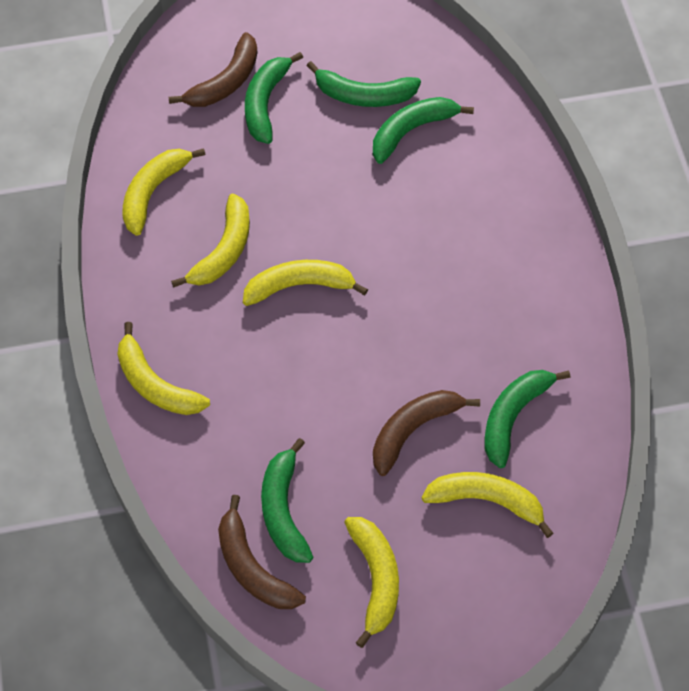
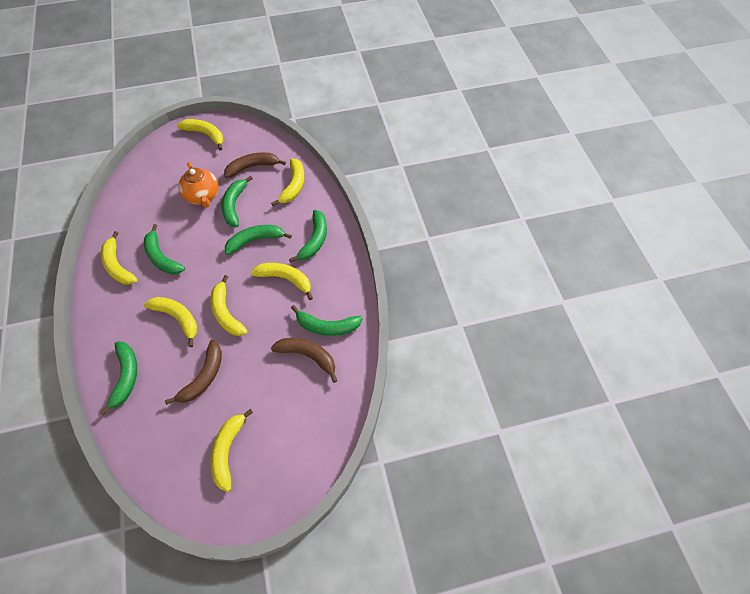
green banana: [245,52,303,144] [261,438,313,563] [307,61,421,107] [373,97,474,164] [484,370,570,468] = 5 -> [100,342,137,415] [144,224,185,274] [221,176,253,227] [225,225,292,255] [289,210,327,262] [291,305,363,336] = 6
orange teapot: none = 0 -> [178,162,219,208] = 1
yellow banana: [117,322,210,415] [122,148,206,236] [171,194,250,288] [243,260,368,306] [344,517,399,648] [422,472,553,538] = 6 -> [101,231,137,285] [144,297,198,347] [177,119,224,151] [210,275,248,336] [210,409,253,492] [251,263,313,300] [271,158,304,206] = 7

